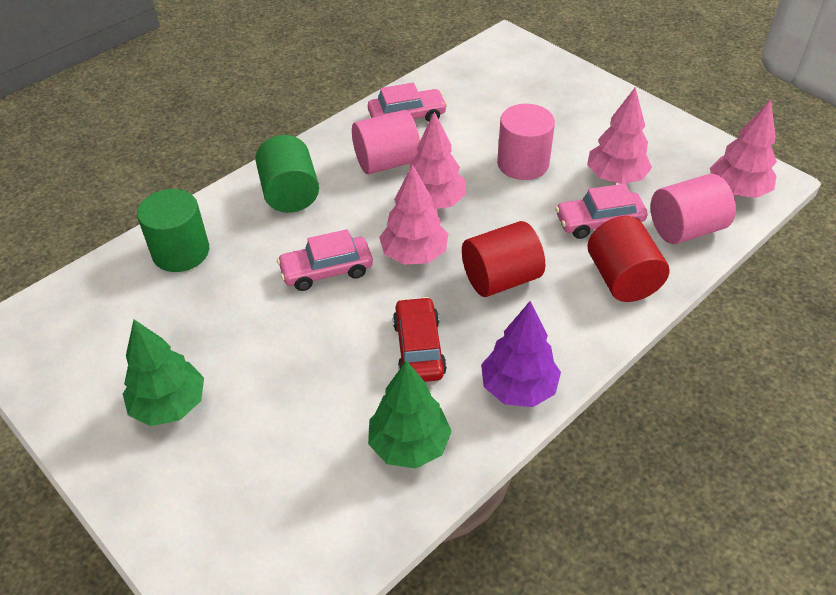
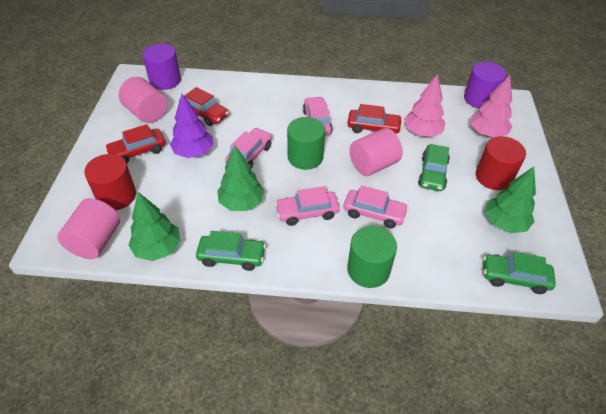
green car: none = 0 -> [196,231,266,271] [418,144,450,191] [483,252,556,294] = 3
green tree: [123,319,204,426] [368,360,452,469] = 2 -> [128,192,180,261] [217,145,264,211] [485,167,536,233] = 3
pink car: [277,229,373,291] [368,83,447,122] [555,184,648,239] = 3 -> [225,128,272,170] [275,186,340,226] [303,97,333,135] [343,185,409,228] = 4
pink tree: [379,164,448,265] [410,112,466,209] [587,87,652,184] [710,100,777,198] = 4 -> [404,74,445,137] [471,75,512,137] = 2
purple cylinder: none = 0 -> [142,43,181,90] [464,62,507,108] = 2
red car: [393,297,447,382] = 1 -> [105,124,166,163] [179,87,229,126] [347,104,402,134] = 3

